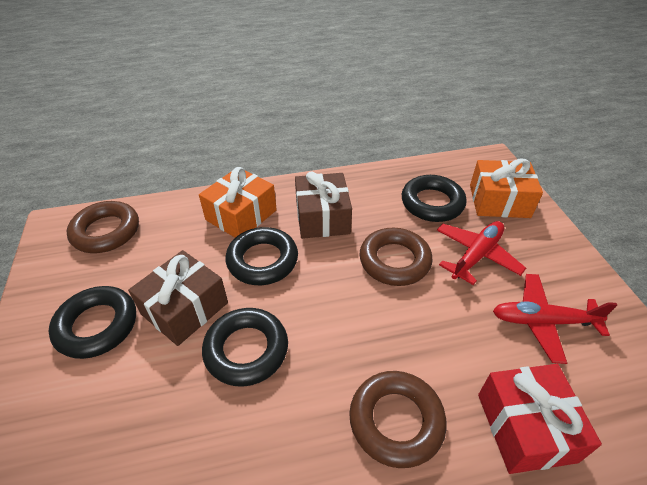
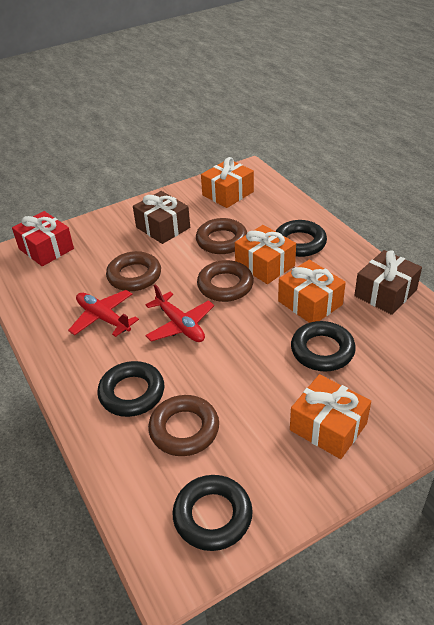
brown ring: [67,201,139,253] [349,371,447,468] [360,228,433,286] = 3 -> [106,251,161,291] [148,395,219,456] [196,218,247,254] [197,260,254,302] = 4
orange gift: [199,167,277,238] [470,159,543,218] = 2 -> [201,157,254,208] [235,225,296,284] [278,260,346,323] [290,374,371,459] = 4

